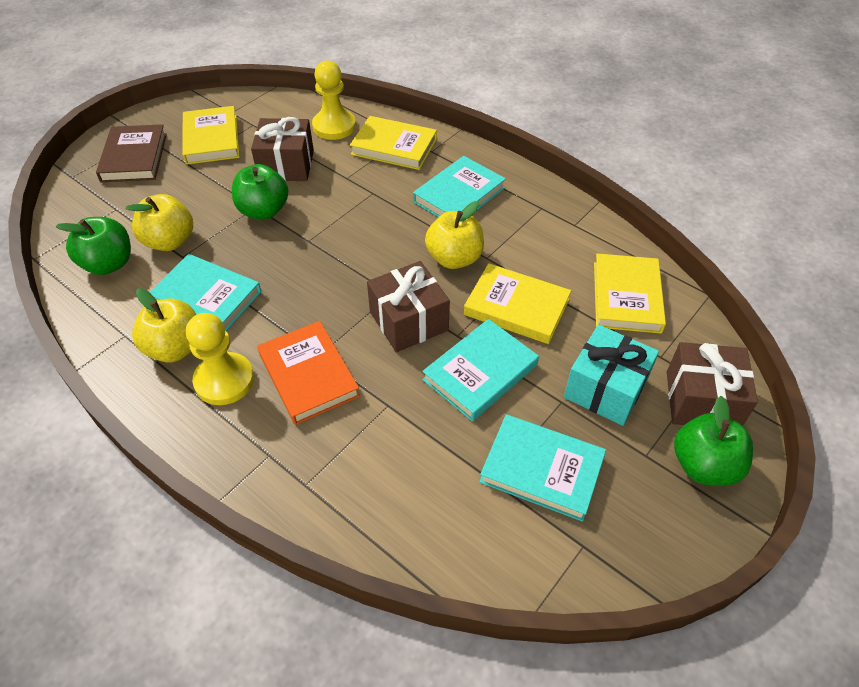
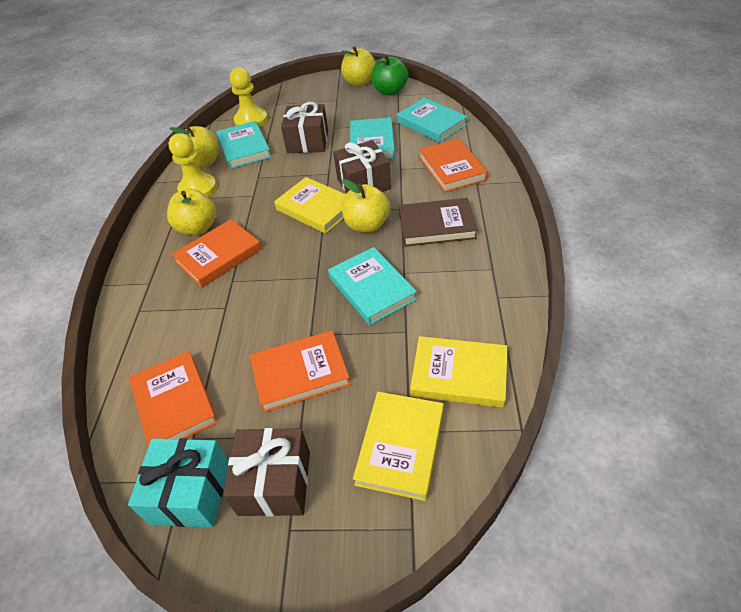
green apple: [56,217,131,275] [232,164,288,219] [674,396,753,486] = 3 -> [372,55,408,96] = 1
orange book: [257,321,360,425] = 1 -> [129,351,218,447] [171,219,262,287] [250,330,351,413] [419,139,488,193] = 4
yellow apple: [126,194,193,251] [132,288,196,362] [425,201,484,269] = 3 -> [167,189,216,235] [170,125,218,168] [341,46,376,86] [342,179,390,233] = 4
yellow book: [183,106,240,165] [350,116,437,170] [464,263,571,344] [594,254,666,334] = 4 -> [274,177,346,234] [353,392,444,501] [410,336,508,408] = 3

